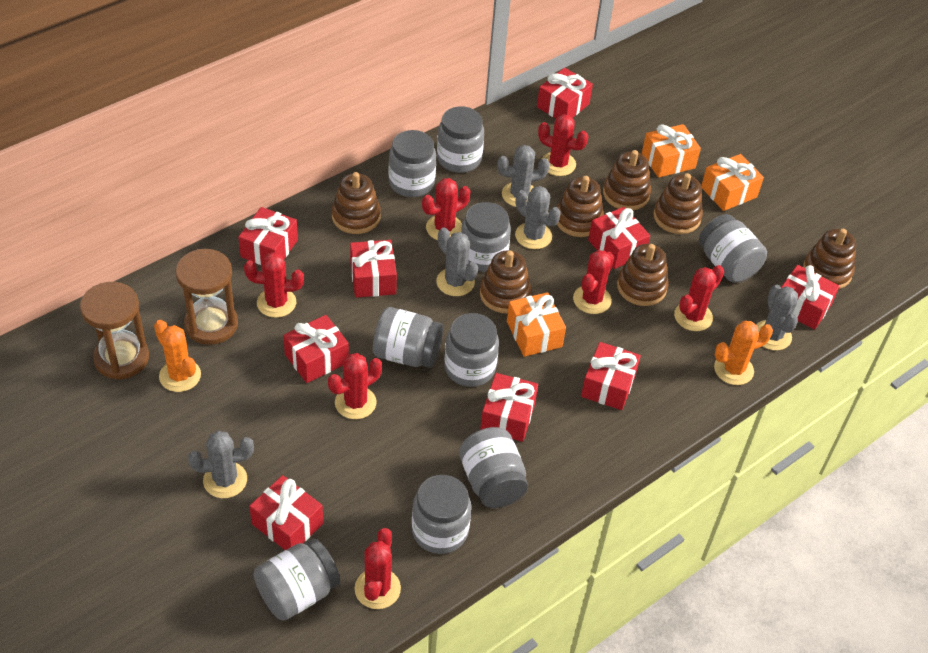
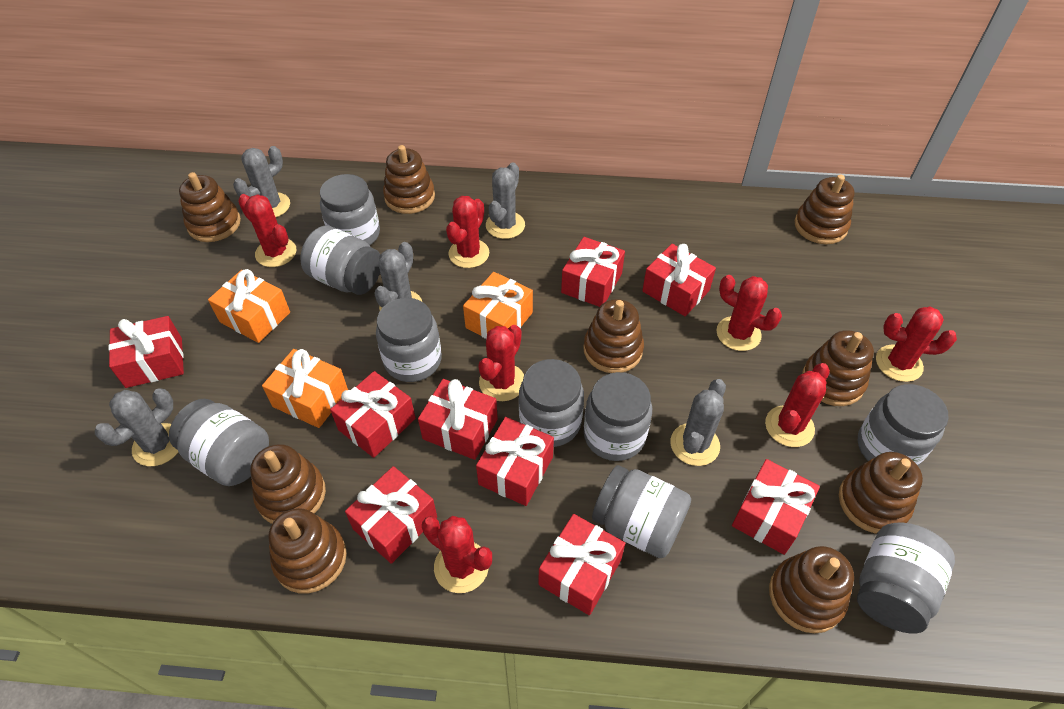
brown hourglass: [80,282,149,380] [175,249,238,345] = 2 -> none = 0
brown stacking toy: [332,172,381,234] [480,250,531,314] [557,176,604,237] [603,150,651,210] [617,244,668,306] [653,173,703,234] [803,229,856,289] = 7 -> [179,172,241,242] [250,444,326,524] [268,508,347,593] [383,145,435,214] [583,299,644,373] [769,546,854,633] [795,174,855,244] [802,330,874,406] [839,452,923,534] = 9
orange cactus: [154,320,201,392] [714,321,773,385] = 2 -> none = 0

